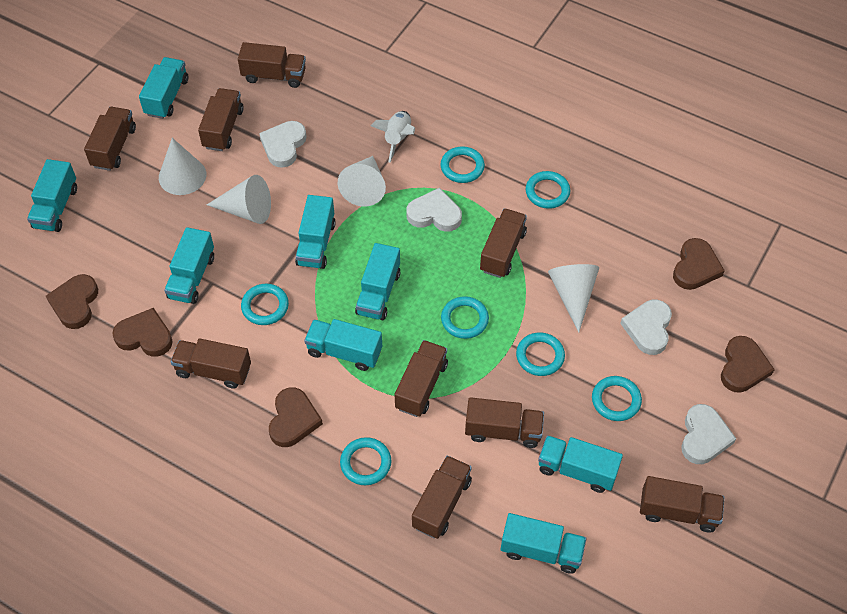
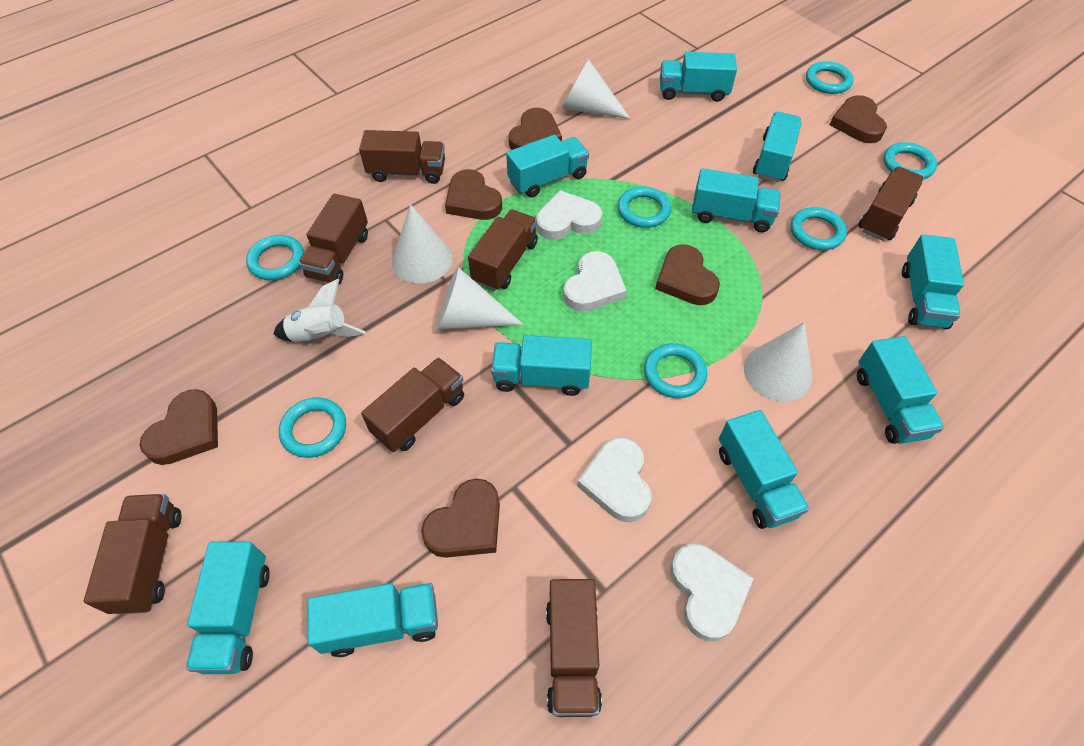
brown heart: [46,274,98,329] [112,308,173,357] [269,387,323,447] [673,238,725,290] [721,336,775,393] = 5 -> [139,389,218,465] [421,478,500,558] [445,169,502,220] [509,108,562,150] [655,244,720,305] [830,95,887,143] = 6
brown truck: [84,107,136,171] [171,339,251,389] [198,88,244,151] [238,42,306,88] [395,340,448,417] [412,455,472,539] [465,397,544,448] [480,208,527,278] [640,476,724,533] = 9 -> [84,494,182,614] [298,194,368,285] [359,130,445,184] [361,358,464,452] [468,210,538,291] [546,579,602,717] [858,167,924,241] = 7
turquoise truck: [27,159,77,232] [139,57,188,119] [164,227,214,304] [295,195,336,269] [304,319,382,371] [355,243,401,320] [501,513,586,574] [538,435,623,493] = 8 -> [186,542,270,674] [307,583,438,657] [491,335,592,396] [506,135,589,198] [660,52,737,102] [692,168,781,232] [719,410,809,529] [753,112,801,182] [857,336,944,444] [902,234,964,329] = 10

